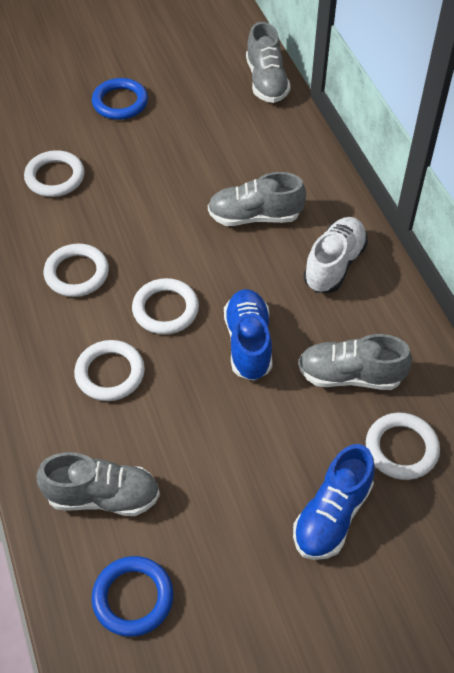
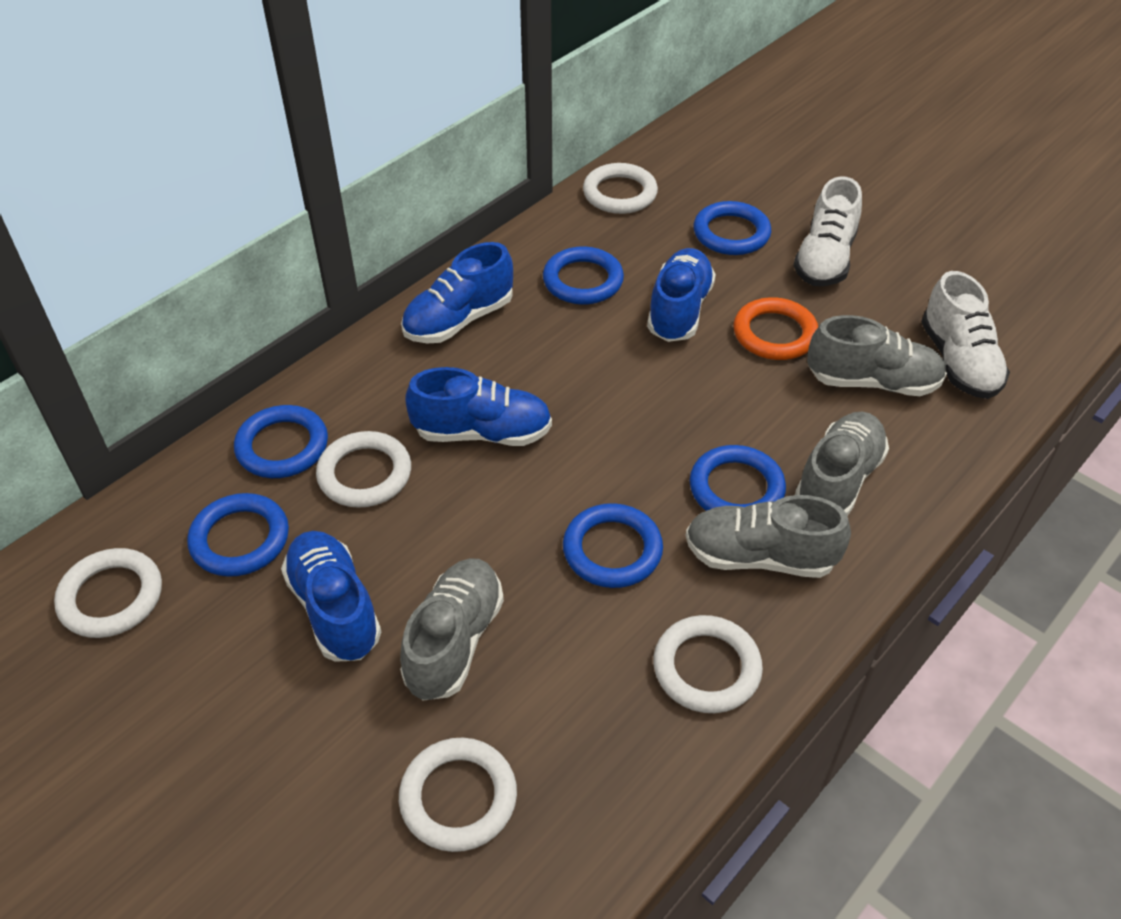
blue ring: [92,78,148,120] [92,556,173,637] = 2 -> [187,493,289,577] [234,405,328,478] [543,246,624,305] [563,503,663,588] [690,445,786,511] [694,201,771,255] = 6
blue shoe: [224,289,272,381] [293,444,375,560] = 2 -> [281,531,381,662] [401,242,513,344] [405,367,552,446] [647,248,716,342] = 4
orange ring: none = 0 -> [733,297,818,360] = 1
white shoe: [303,217,368,293] = 1 -> [793,176,862,286] [921,271,1010,399] = 2

